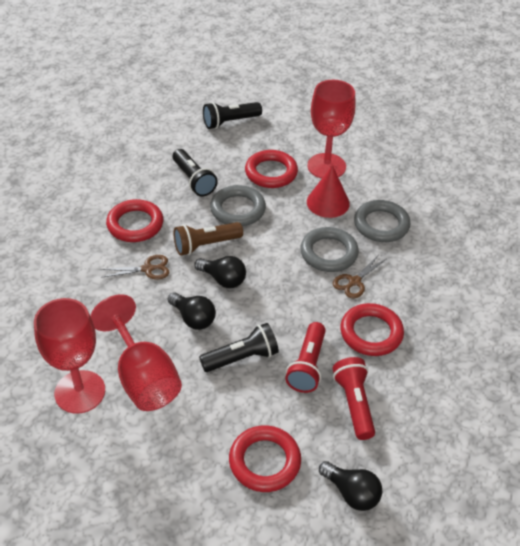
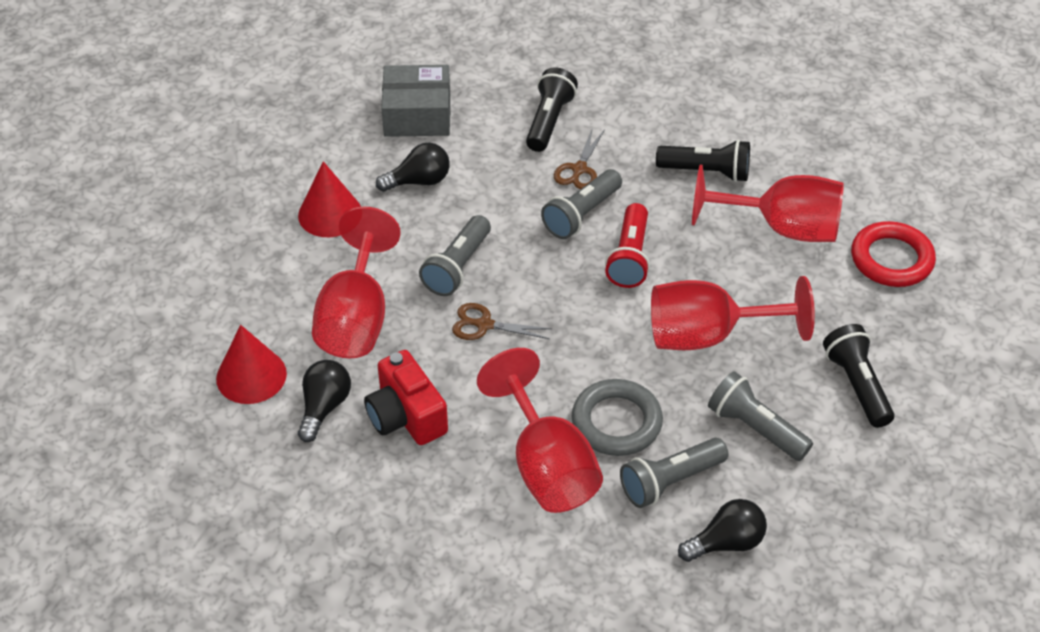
brown flashlight: [173,222,243,256] = 1 -> none = 0
grey box: none = 0 -> [381,65,450,137] = 1
grey flashlight: none = 0 -> [419,215,491,296] [541,169,622,239] [620,438,728,508] [708,371,813,461] = 4
grey ring: [210,185,266,226] [300,227,359,272] [354,200,411,242] = 3 -> [572,379,663,456] = 1
red camera: none = 0 -> [364,350,448,445] = 1
red cone: [307,165,350,218] = 1 -> [216,325,287,404] [298,161,361,237] = 2
red flashlight: [285,322,326,393] [333,357,375,440] = 2 -> [605,203,650,288] = 1
red goblet: [34,298,105,414] [90,294,182,411] [307,80,356,179] = 3 -> [312,206,401,358] [477,348,603,513] [651,276,815,350] [692,165,844,242] = 4
red ring: [106,199,163,242] [229,425,301,492] [245,150,298,188] [340,303,404,356] = 4 -> [851,221,936,287] = 1

